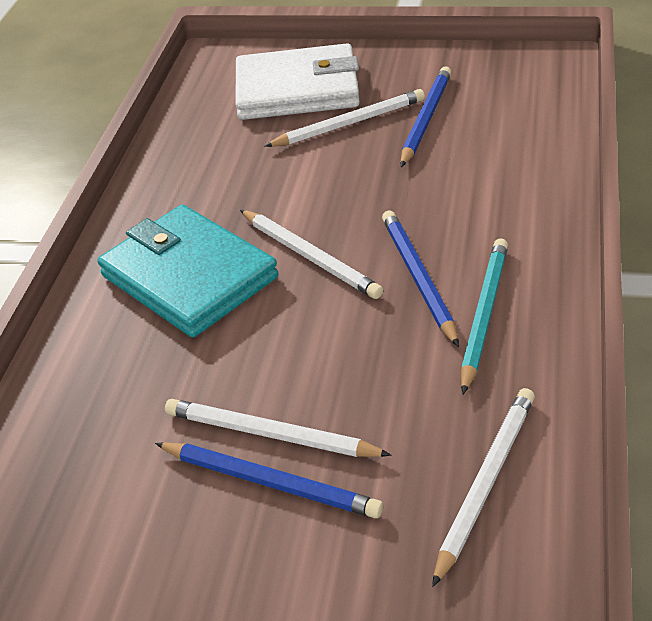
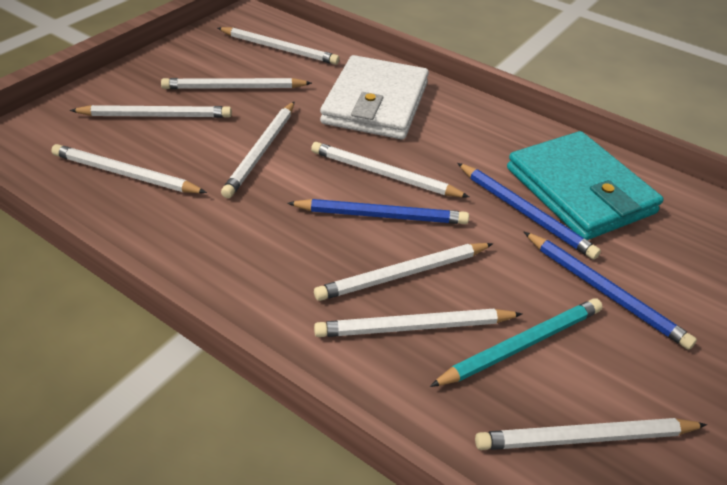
white pencil: [165,399,392,457] [240,210,383,299] [264,89,425,147] [432,388,535,587] = 4 -> [51,144,207,193] [70,105,232,118] [161,78,312,89] [218,27,340,65] [221,102,294,198] [311,142,469,197] [314,243,493,301] [314,309,522,337] [475,418,707,450] = 9

